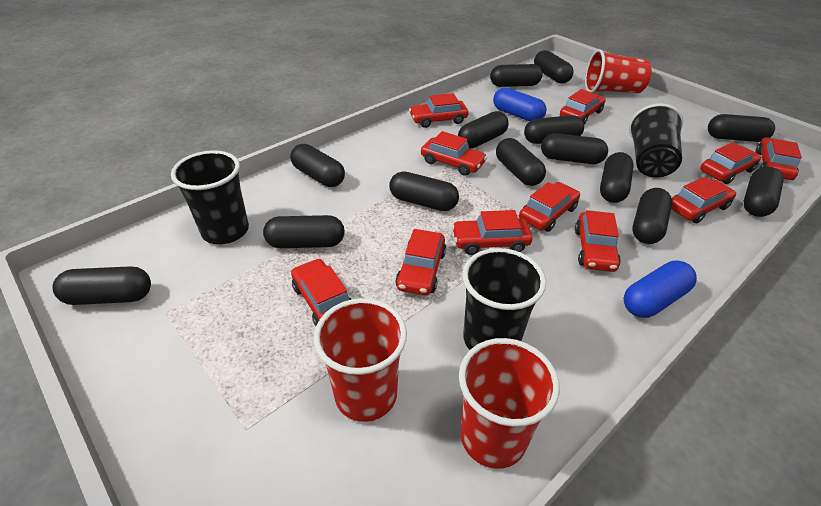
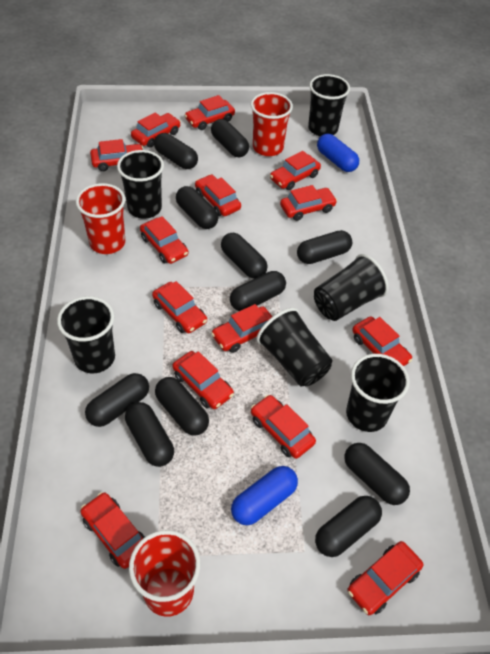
black capsule: [53,266,151,305] [263,215,345,248] [290,144,345,187] [389,171,459,211] [458,111,509,149] [490,64,543,87] [496,138,546,186] [524,115,584,144] [534,50,574,83] [541,133,608,164] [600,152,634,203] [632,188,672,244] [708,114,775,142] [744,167,783,217] = 14 -> [85,373,149,427] [125,402,174,467] [154,133,198,169] [155,377,209,435] [176,186,218,229] [211,119,249,157] [221,233,268,279] [230,271,286,311] [297,230,352,264] [315,496,382,557] [345,443,410,505] = 11
black cup: [171,150,249,244] [462,248,546,350] [629,103,683,177] = 3 -> [57,296,115,373] [117,150,164,219] [256,308,332,387] [308,74,350,136] [314,254,389,321] [346,354,410,432] = 6
red car: [291,258,351,326] [395,229,446,295] [409,93,469,128] [421,131,487,175] [452,210,533,255] [519,182,580,232] [560,89,606,124] [575,210,621,272] [671,177,736,223] [700,142,761,184] [756,137,802,180] = 11 -> [80,492,145,569] [90,139,143,171] [131,112,181,148] [140,216,188,264] [152,281,207,333] [173,351,234,409] [184,95,235,130] [195,174,241,216] [211,304,273,353] [251,395,316,459] [270,151,321,190] [280,185,337,221] [348,541,423,615] [352,316,412,366] = 14

